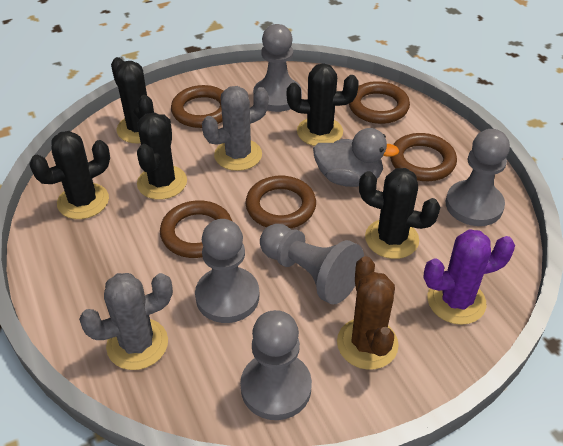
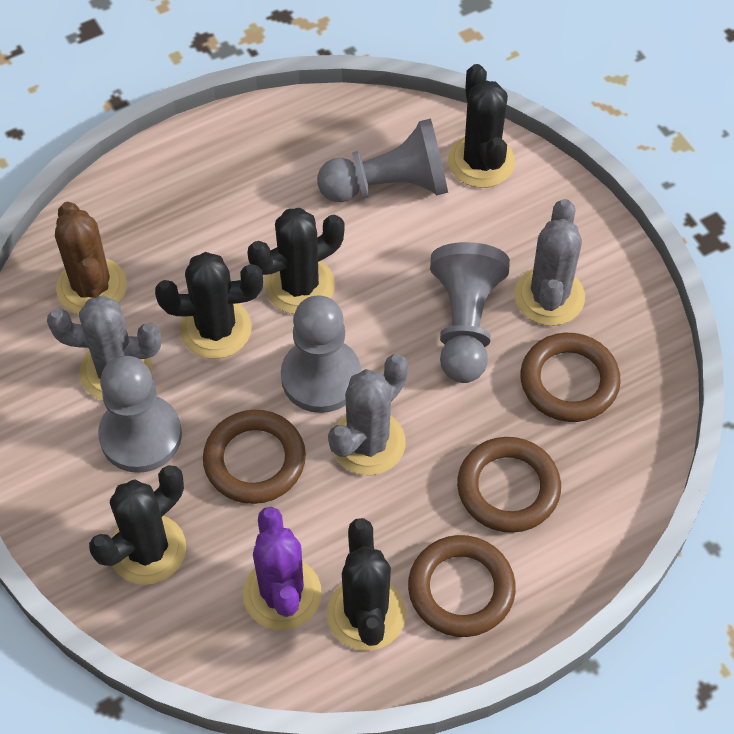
brown ring: [160,200,233,258] [171,85,224,128] [245,176,316,229] [349,81,410,124] [390,133,457,181] = 5 -> [203,410,306,504] [408,535,516,637] [457,437,561,533] [520,333,621,422] = 4
grey cactus: [79,273,173,370] [202,86,269,171] = 2 -> [47,295,161,401] [328,354,408,475] [515,199,585,326] = 3
grey duck: [313,128,399,187] = 1 -> none = 0
grey pawn: [195,219,259,323] [240,310,312,420] [253,24,302,112] [260,224,364,305] [446,129,510,226] = 5 -> [98,356,182,473] [281,295,361,413] [317,118,448,202] [430,242,510,383] = 4

